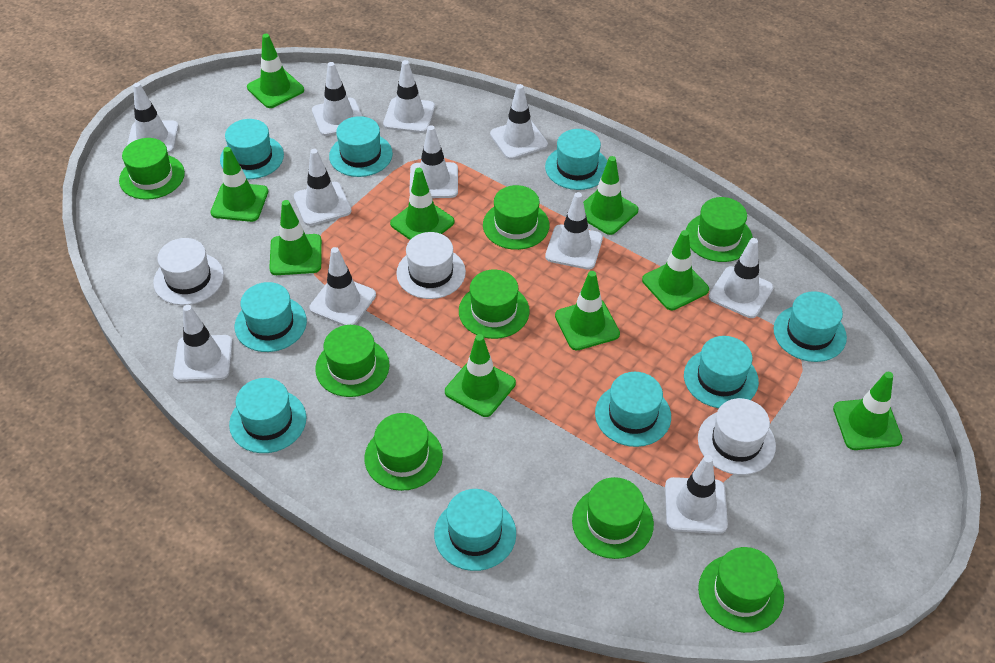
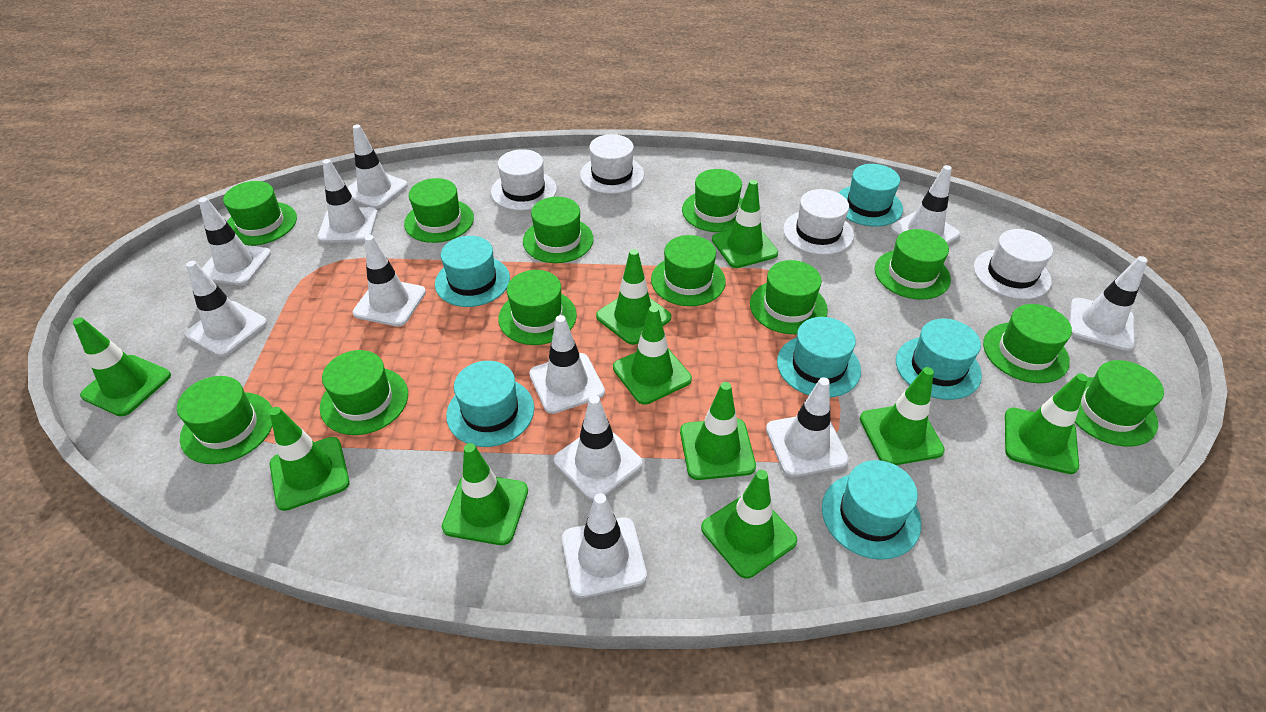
green hat: [119,138,185,200] [315,325,390,397] [365,413,443,491] [459,270,530,339] [483,185,549,250] [572,477,654,559] [686,197,753,262] [698,547,784,633] = 8 -> [177,376,272,464] [223,181,297,246] [320,350,408,435] [404,178,474,243] [498,270,577,345] [523,197,594,263] [651,235,726,306] [682,169,743,232] [750,260,828,334] [875,229,951,300] [983,304,1072,383] [1074,360,1164,447] = 12
green traffic cone: [211,147,268,222] [247,34,304,108] [269,200,322,275] [390,168,455,240] [445,334,516,417] [555,271,620,351] [583,156,639,235] [642,230,709,310] [833,372,903,450] = 9 -> [73,317,171,417] [269,407,350,511] [442,443,528,545] [596,249,671,345] [613,306,692,405] [680,382,756,480] [701,470,797,579] [712,180,778,268] [860,367,945,465] [1005,373,1088,474] = 10
turquoise hat: [220,119,284,179] [229,378,306,453] [235,282,307,352] [329,116,393,177] [434,489,516,571] [545,129,607,190] [595,372,671,447] [684,336,759,408] [774,291,847,362] = 9 -> [435,236,510,307] [446,361,534,447] [777,317,861,398] [822,460,921,560] [839,164,903,227] [896,319,982,400] = 6
white hat: [153,238,224,305] [396,232,466,299] [698,398,776,475] = 3 -> [491,149,557,211] [580,134,644,194] [783,189,854,255] [974,229,1053,299] = 4

